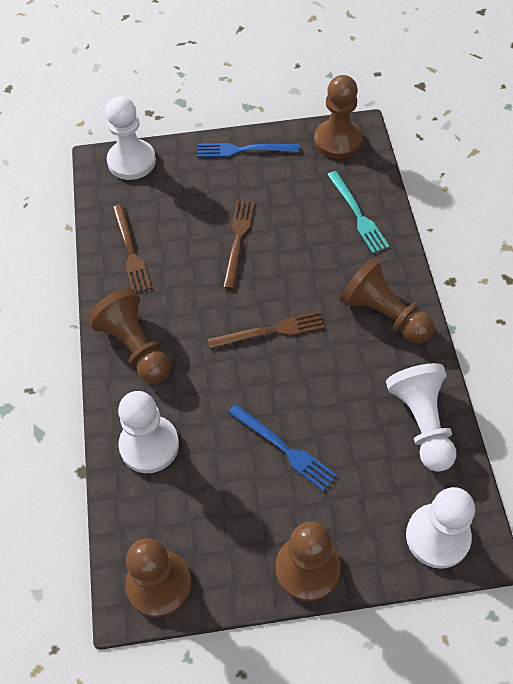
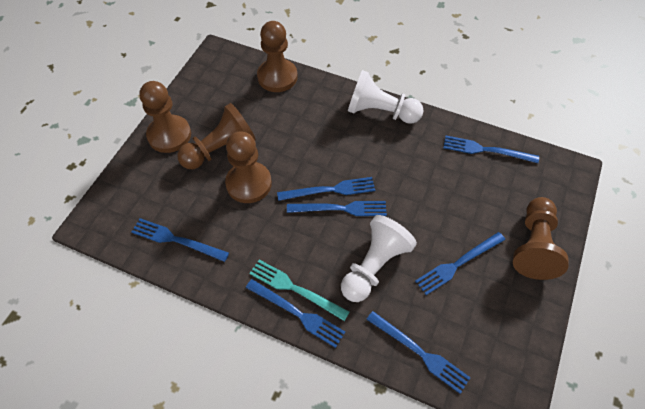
blue fork: [197,143,299,157] [228,404,337,492] = 2 -> [131,218,229,262] [246,279,345,348] [277,177,375,201] [287,201,387,216] [366,311,471,394] [415,232,505,295] [443,136,539,163] = 7
brown fork: [112,204,152,292] [208,311,325,349] [223,200,255,289] = 3 -> none = 0
white pawn: [106,96,156,180] [118,391,179,473] [386,363,456,472] [406,487,475,569] = 4 -> [341,215,417,302] [348,70,424,124] = 2

